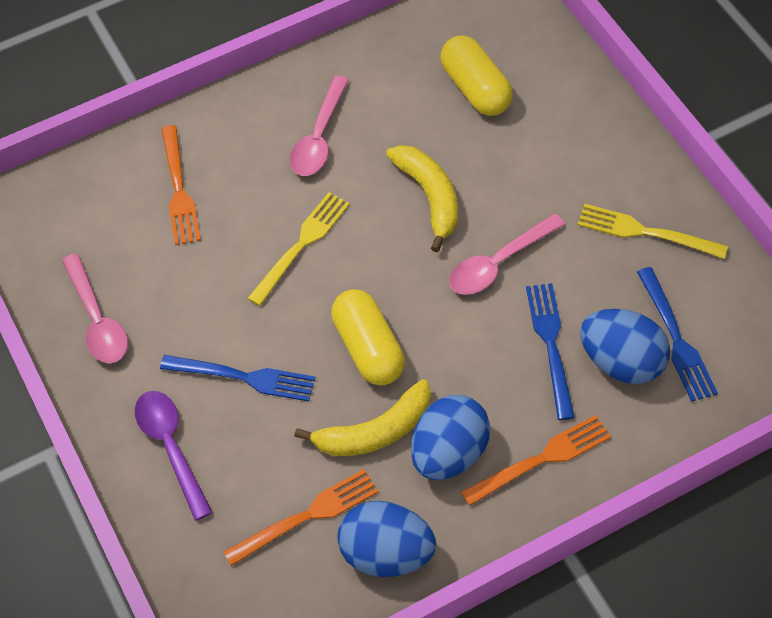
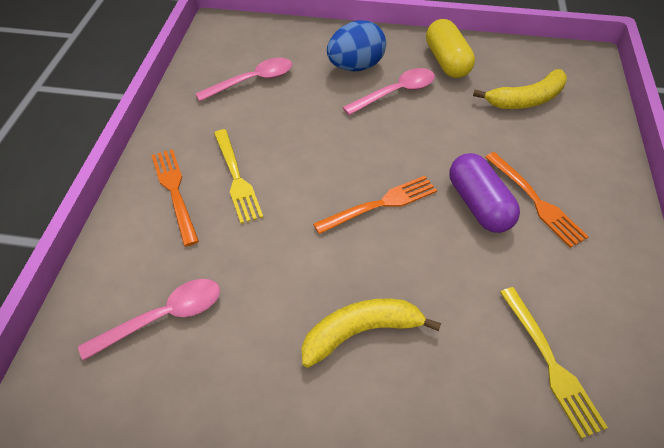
blue egg: [337,501,436,577] [411,395,490,480] [580,309,670,384] = 3 -> [327,20,386,71] = 1
blue fork: [160,355,316,402] [526,283,575,420] [637,267,718,402] = 3 -> none = 0
purple capsule: none = 0 -> [450,153,520,233] = 1
purple spoon: [135,391,213,521] = 1 -> none = 0
yellow capsule: [331,289,405,385] [440,35,513,116] = 2 -> [426,19,475,78] = 1

